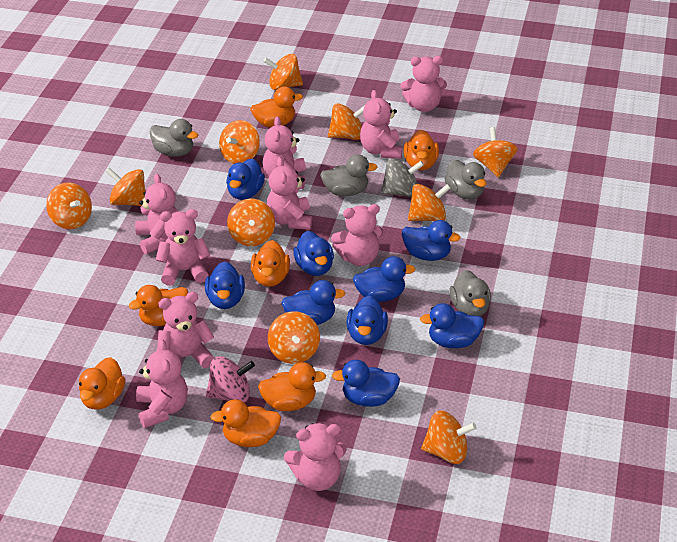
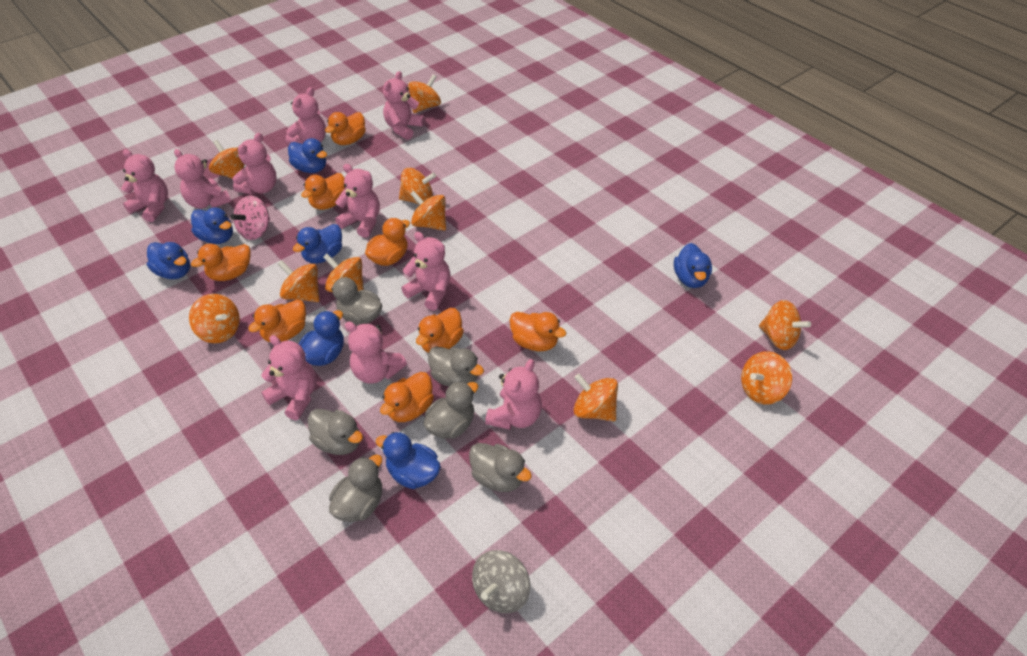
blue duck: [205,261,245,309] [226,158,265,200] [281,280,345,325] [293,231,334,276] [332,360,400,407] [346,295,388,345] [353,256,415,302] [402,220,460,261] [420,303,484,348] = 9 -> [147,242,190,279] [191,207,233,244] [288,138,327,173] [293,224,342,263] [299,310,344,366] [375,432,441,489] [674,243,712,288] = 7
grey duck: [150,119,198,157] [320,154,378,196] [445,160,486,199] [449,270,491,316] = 4 -> [308,409,363,455] [327,277,382,325] [329,454,382,522] [424,381,478,439] [428,346,484,387] [469,443,532,492] = 6
orange duck: [79,357,125,410] [129,285,188,326] [210,399,281,447] [250,86,303,128] [251,240,290,287] [258,362,326,411] [404,130,439,170] = 7 -> [191,244,251,281] [248,300,306,342] [301,173,345,210] [325,112,366,145] [365,218,410,266] [380,372,434,422] [416,308,464,353] [510,312,566,351] = 8

